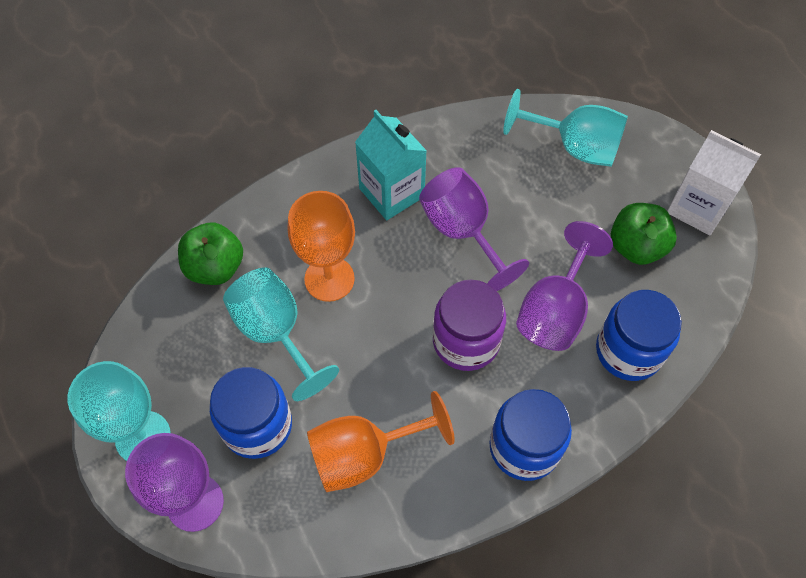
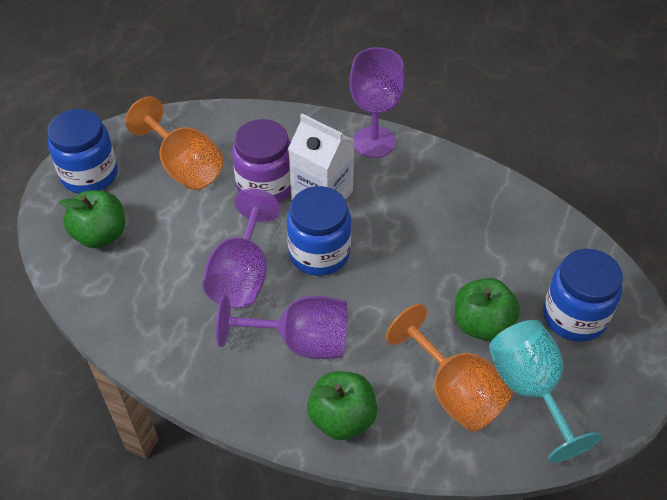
green apple: [178,222,243,285] [611,203,677,265] = 2 -> [59,190,125,248] [307,371,377,440] [455,278,520,341] = 3
turquoise carton: [355,110,427,220] = 1 -> none = 0
turquoise goblet: [67,361,171,461] [223,268,339,401] [503,89,628,167] = 3 -> [489,320,601,463] = 1

